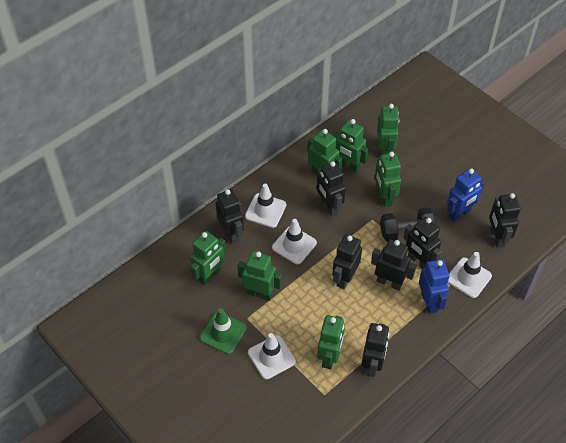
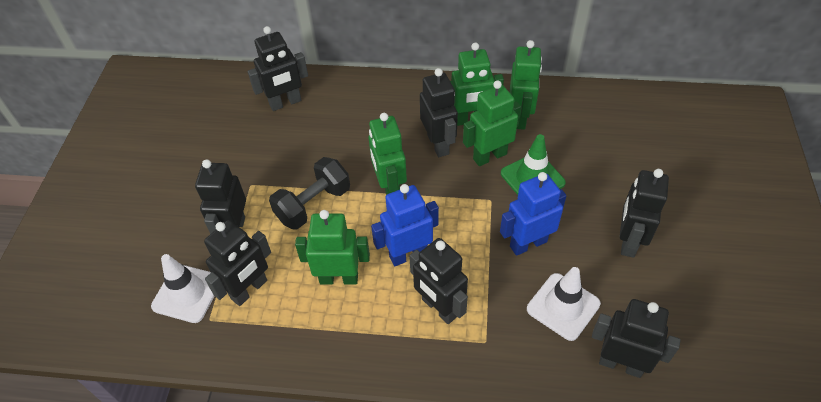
green robot: [190,231,226,286] [238,251,282,301] [307,129,343,175] [317,315,345,369] [331,119,369,173] [374,152,401,207] [377,104,399,155] = 7 -> [295,210,370,285] [369,113,407,195] [450,43,504,126] [463,80,521,166] [510,40,542,130] = 5
white traffic cone: [245,184,286,228] [248,333,296,379] [272,219,317,264] [448,252,492,298] = 4 -> [151,254,215,323] [527,267,601,341] = 2

